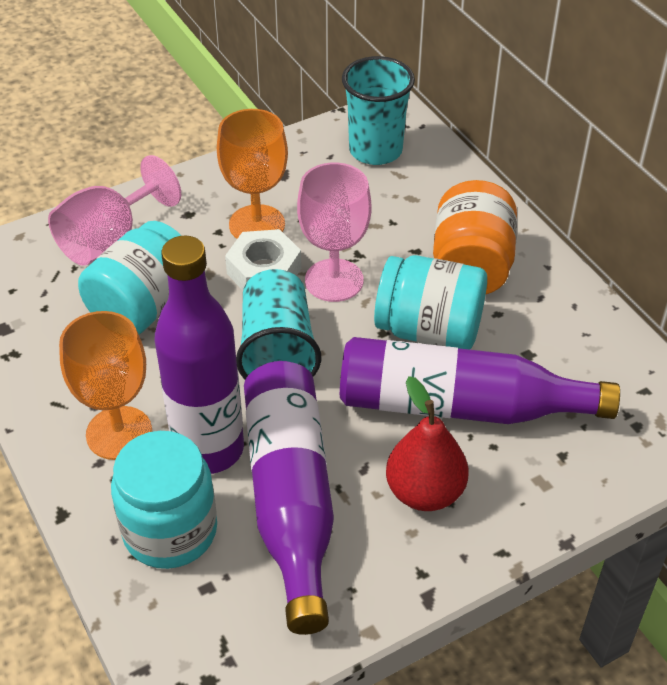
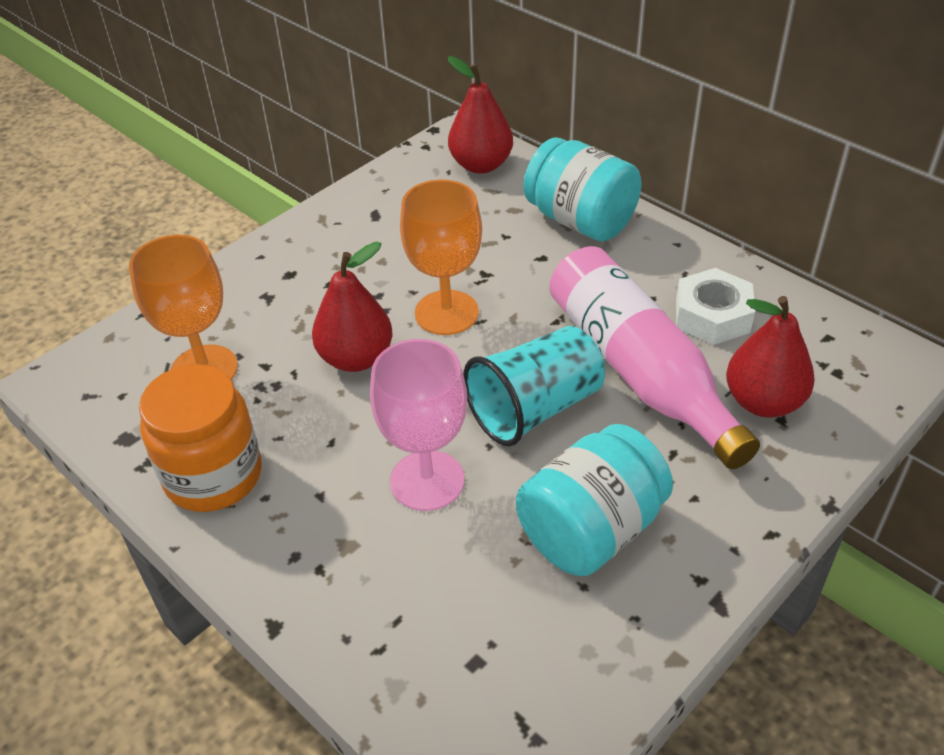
pink bottle: none = 0 -> [549,246,760,469] = 1
pink goblet: [48,155,181,266] [297,162,371,302] = 2 -> [370,339,467,511] = 1
purple bottle: [155,236,244,474] [244,361,334,635] [340,337,620,424] = 3 -> none = 0
red pear: [386,376,468,511] = 1 -> [312,242,392,372] [448,56,513,174] [726,296,815,417] = 3
turquoise cup: [236,269,321,380] [342,56,415,165] = 2 -> [463,326,605,446] = 1
turquoise jar: [78,221,182,334] [111,431,217,569] [374,255,487,350] = 3 -> [516,424,673,576] [523,137,642,241] = 2

